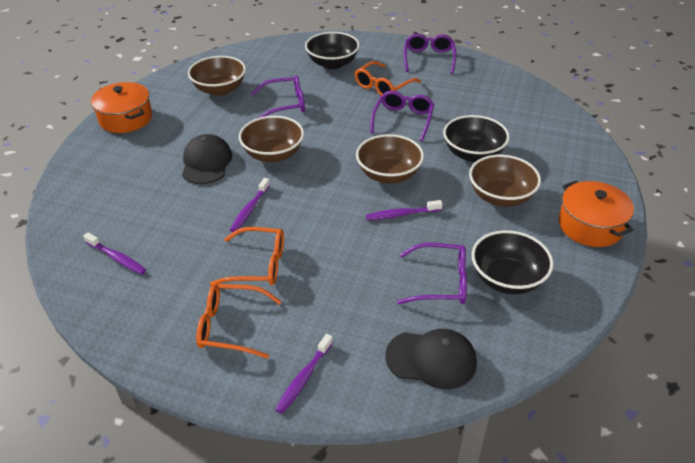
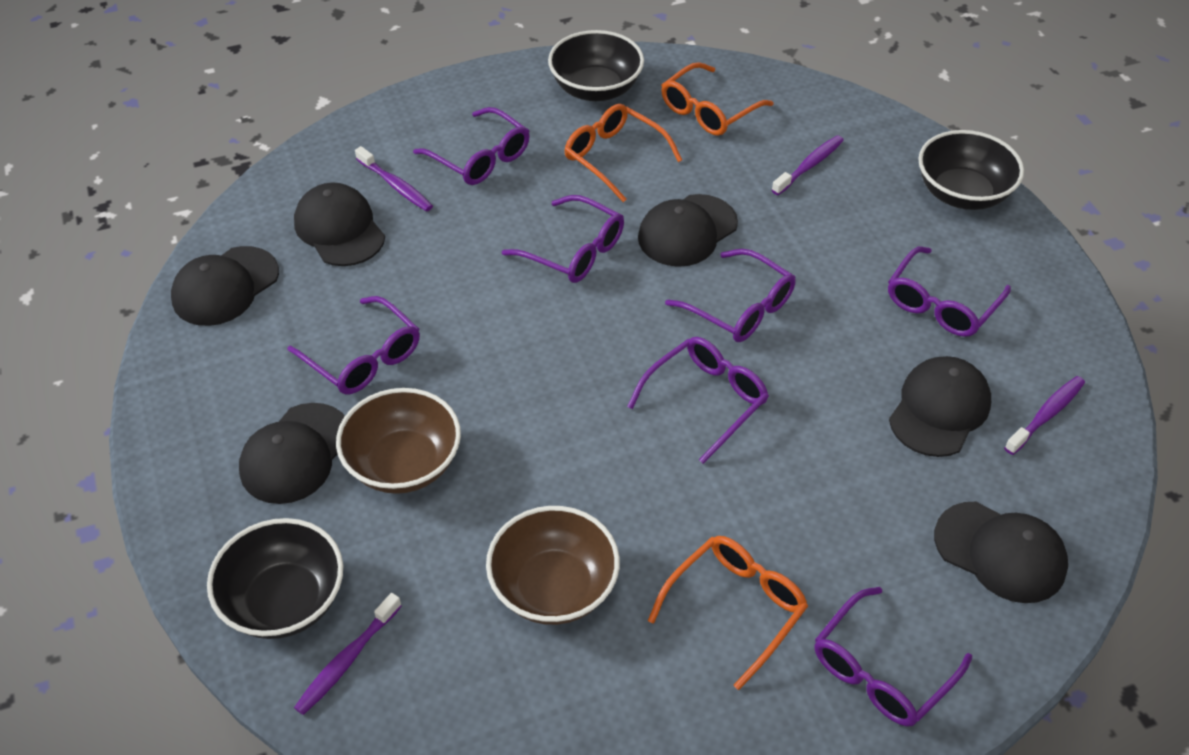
black cap: [182,134,232,184] [385,329,477,389] = 2 -> [171,246,279,326] [239,403,345,504] [294,183,385,266] [638,194,738,267] [889,356,991,457] [934,502,1068,603] = 6
brown bowl: [188,56,246,96] [239,116,304,162] [356,134,424,184] [469,155,541,207] = 4 -> [336,388,461,494] [486,506,620,625] = 2
orange pot: [91,82,152,133] [559,180,634,247] = 2 -> none = 0
purple glasses: [251,75,305,118] [370,91,434,141] [397,243,467,304] [404,34,456,74] = 4 -> [287,296,420,394] [413,107,530,185] [502,195,624,283] [627,337,769,464] [665,249,796,342] [815,587,972,726] [888,247,1011,337] = 7

